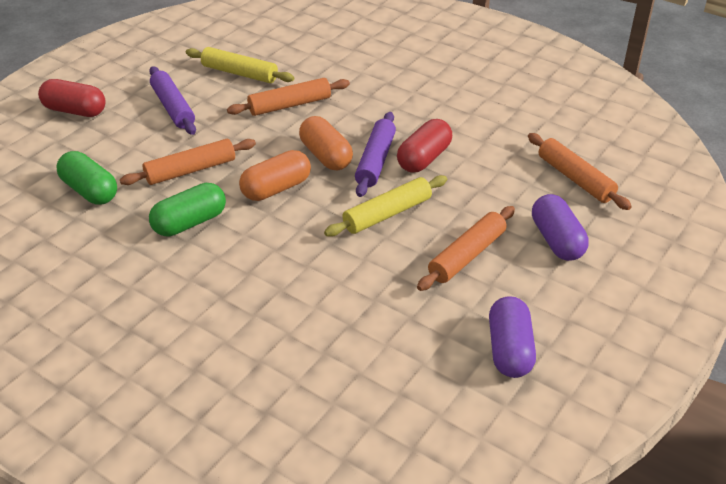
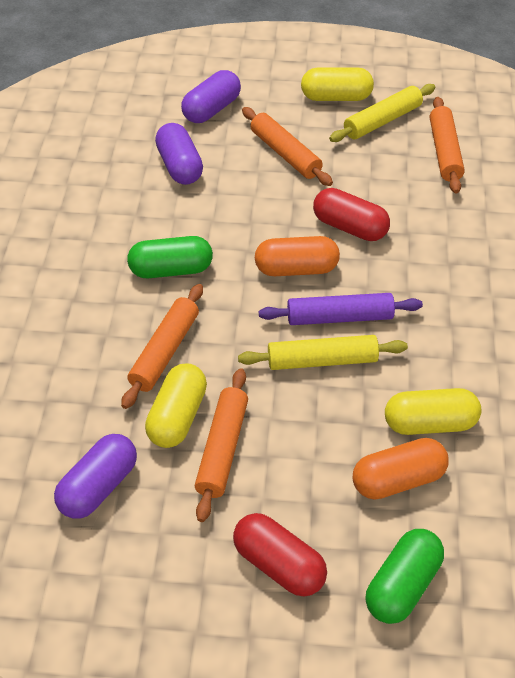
purple capsule: [489,296,536,378] [532,194,589,261] = 2 -> [54,434,137,519] [155,123,203,185] [181,70,241,123] = 3
purple rolling pin: [149,66,196,135] [355,112,396,197] = 2 -> [259,293,423,325] = 1
yellow capsule: none = 0 -> [145,363,207,448] [301,67,374,101] [385,388,481,435] = 3

